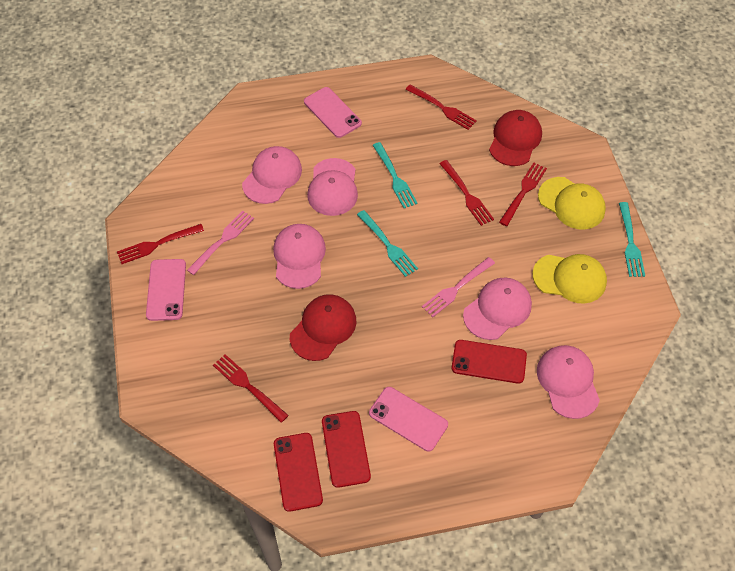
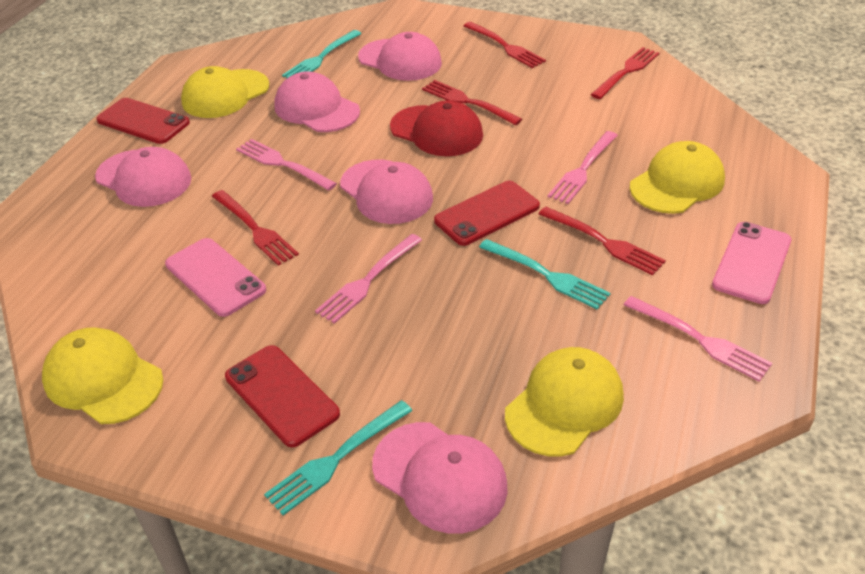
pink fork: [187,211,254,275] [422,257,495,317] = 2 -> [236,139,337,191] [315,234,422,324] [548,131,618,204] [624,296,772,382] = 4
pink phone: [146,259,186,321] [304,87,362,138] [369,387,448,452] = 3 -> [165,238,266,317] [712,222,792,304] = 2
red cap: [290,294,356,361] [489,110,542,166] = 2 -> [390,100,483,156] = 1
yellow cap: [533,254,607,304] [538,177,606,230] = 2 -> [42,327,163,424] [181,66,269,118] [505,347,624,457] [630,141,725,214] = 4

